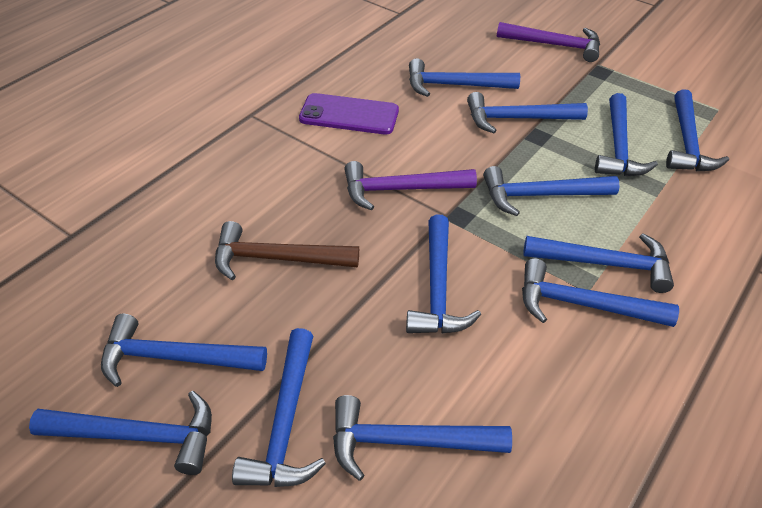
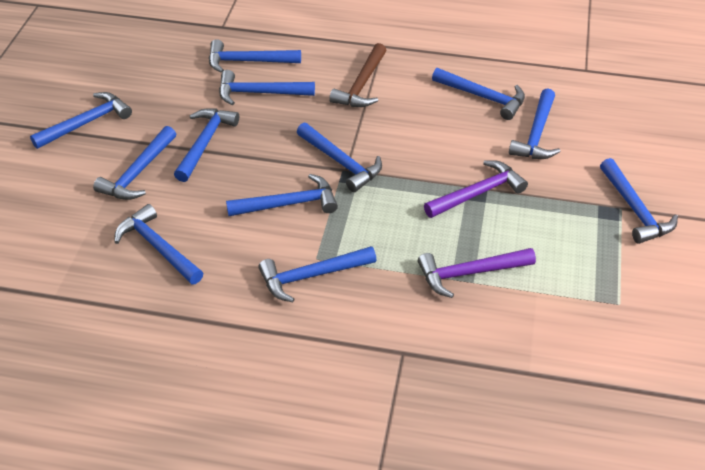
purple phone: [299,93,399,135] = 1 -> none = 0

